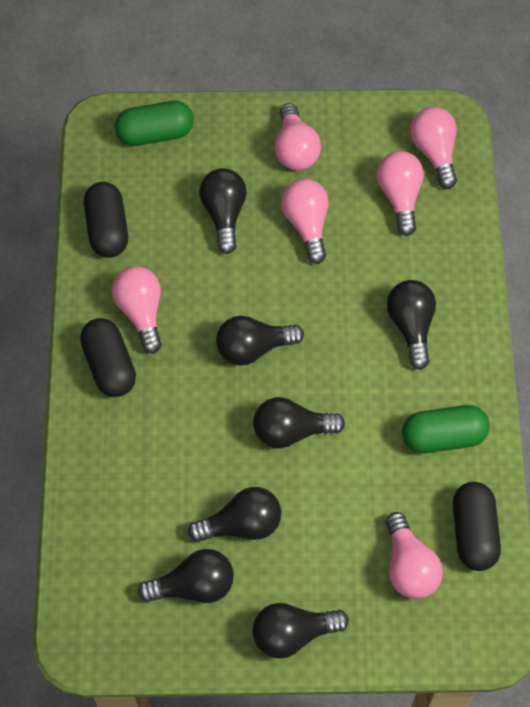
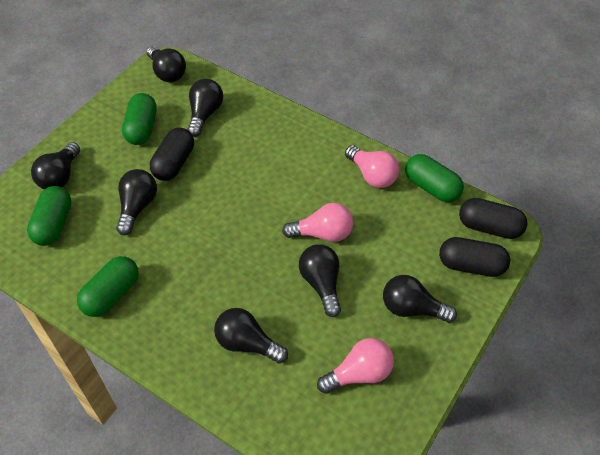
green capsule: [115,101,194,146] [402,405,490,453] = 2 -> [27,186,71,246] [77,256,139,317] [122,93,156,145] [405,154,464,202] = 4
pink light bulb: [112,266,162,354] [274,103,321,170] [281,179,328,264] [377,151,424,236] [386,512,443,599] [410,107,457,189] = 6 -> [282,203,353,242] [317,338,394,394] [345,145,399,188] = 3

